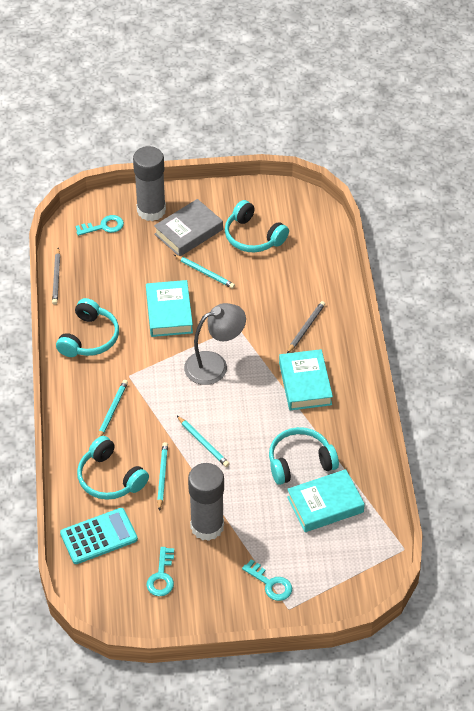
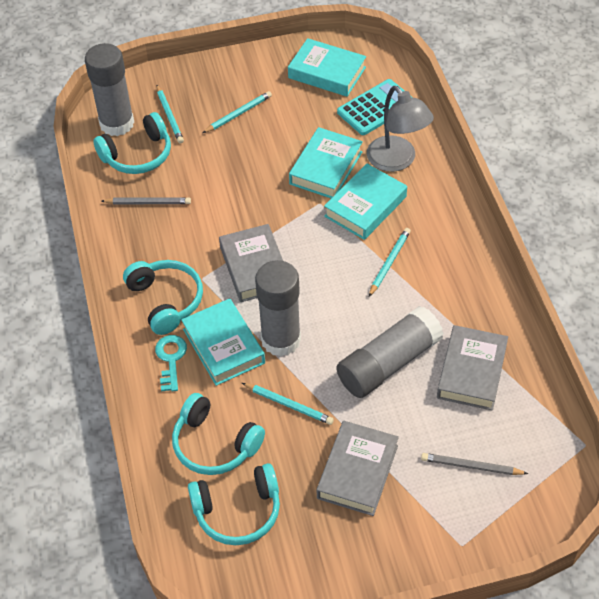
grey book: [154,199,223,256] = 1 -> [219,224,283,302] [317,421,399,516] [437,325,508,411] = 3
grey glue stick: [133,146,166,221] [188,463,224,541] = 2 -> [85,43,134,136] [255,260,301,357] [337,306,444,398] = 3
turquoise book: [146,280,193,337] [279,349,333,410] [287,469,365,532] = 3 -> [181,298,265,386] [288,38,366,97] [289,127,363,198] [324,164,407,240] = 4
turquoise key: [75,215,124,236] [146,547,174,596] [242,559,292,601] = 3 -> [155,335,187,392] = 1

